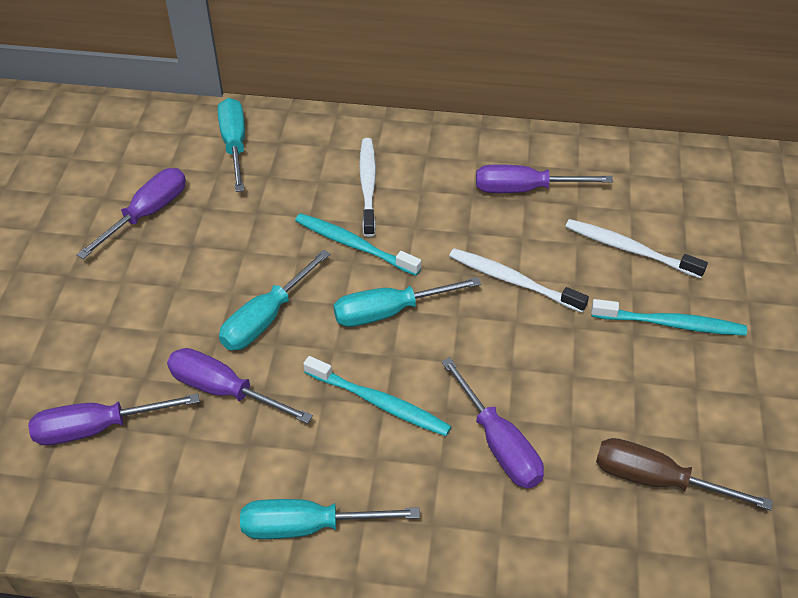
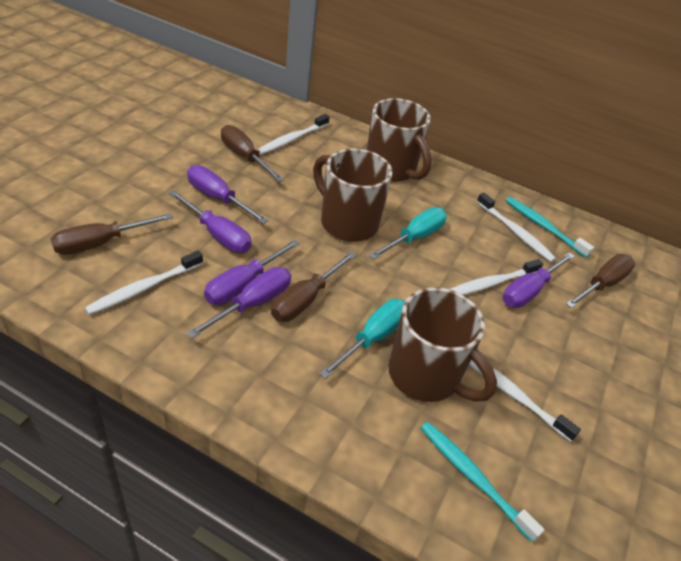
brown mug: none = 0 -> [313,149,392,242] [367,98,432,182] [388,287,497,402] = 3
brown screwdriver: [596,438,773,510] = 1 -> [51,213,173,255] [221,125,284,182] [271,252,356,322] [566,254,635,308] = 4
turquoise screwdriver: [218,98,245,192] [219,250,330,350] [240,499,420,539] [333,277,481,327] = 4 -> [319,299,405,379] [369,207,447,259] = 2
turquoise toothbrush: [295,213,421,276] [303,356,452,436] [591,299,747,336] = 3 -> [421,422,544,542] [505,197,594,258] = 2
white toothbrush: [359,138,376,237] [449,248,589,313] [565,219,708,279] = 3 -> [85,251,203,315] [257,114,330,155] [449,259,543,295] [469,360,581,442] [477,192,556,262] = 5

